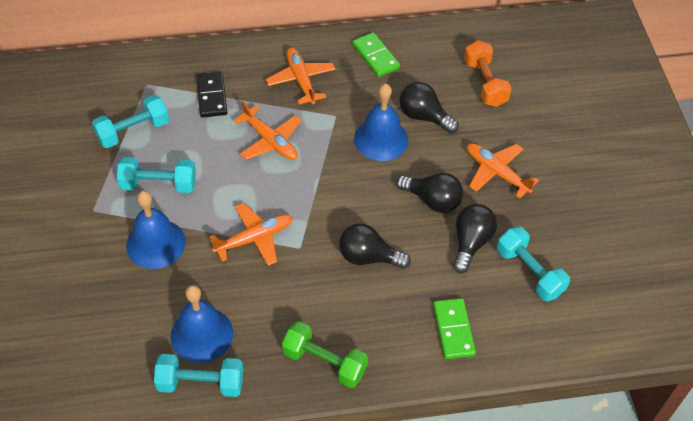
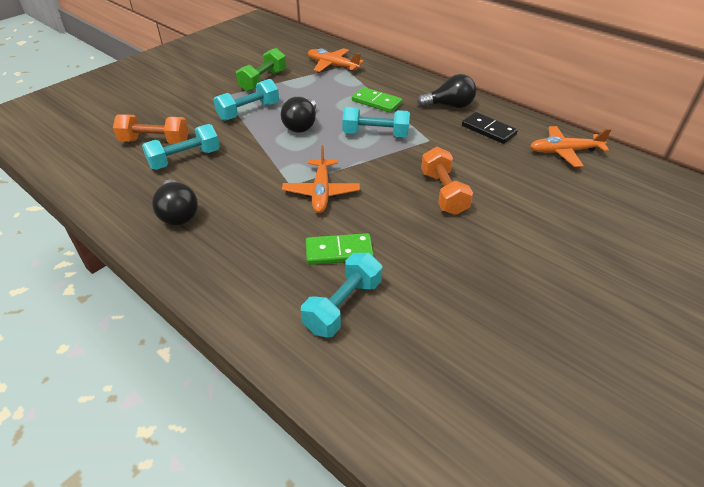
black light bulb: [339,223,411,269] [396,173,463,213] [400,82,459,133] [453,204,497,273] = 4 -> [152,180,198,226] [281,97,316,133] [417,74,476,108] = 3
blue bell: [126,191,185,269] [171,285,233,363] [354,84,408,161] = 3 -> none = 0
orange dumbbell: [464,40,512,107] = 1 -> [113,114,189,144] [421,147,473,215] = 2
orange plane: [209,203,293,266] [234,101,302,160] [266,47,336,104] [467,143,539,199] = 4 -> [282,145,360,213] [308,48,364,72] [530,126,611,167] = 3

